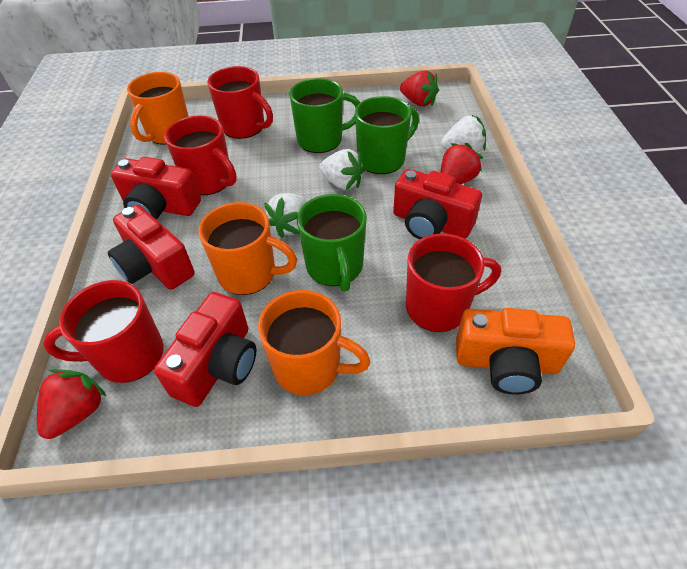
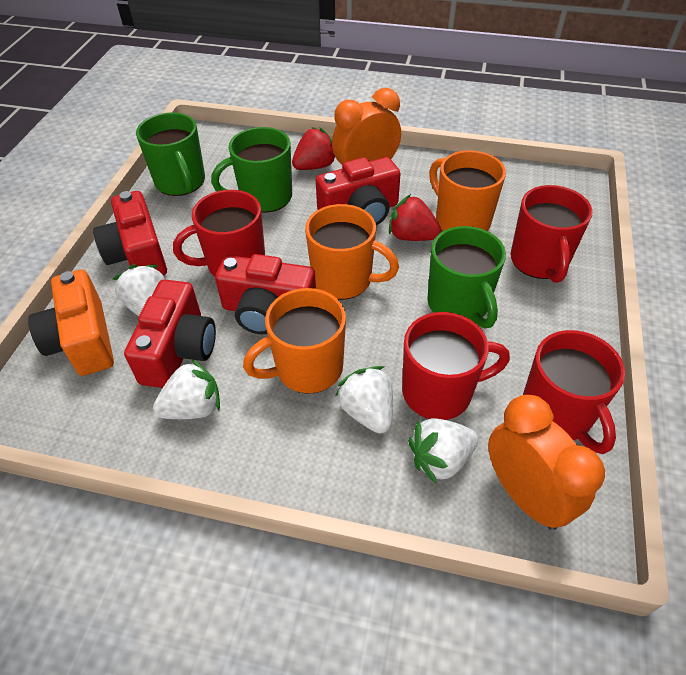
orange clock: none = 0 -> [332,88,401,165] [488,395,605,530] = 2
red strawberry: [37,369,107,439] [400,70,439,106] [440,143,483,184] = 3 -> [292,127,335,170] [389,194,441,241] = 2
white strawberry: [264,193,306,238] [319,149,365,190] [441,115,486,153] = 3 -> [113,265,165,316] [153,359,220,419] [335,366,393,434] [408,418,478,484] = 4

